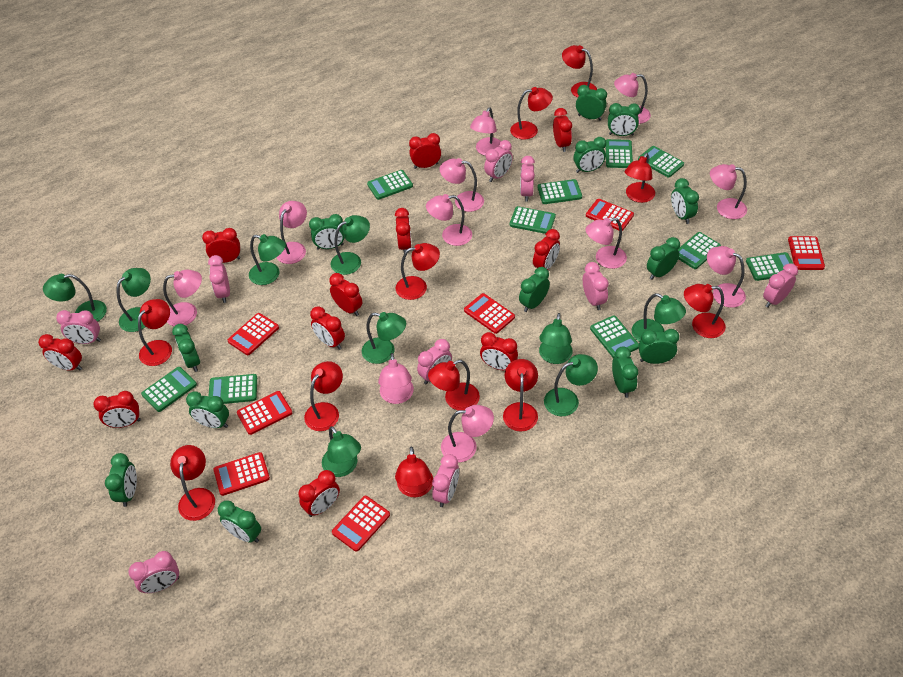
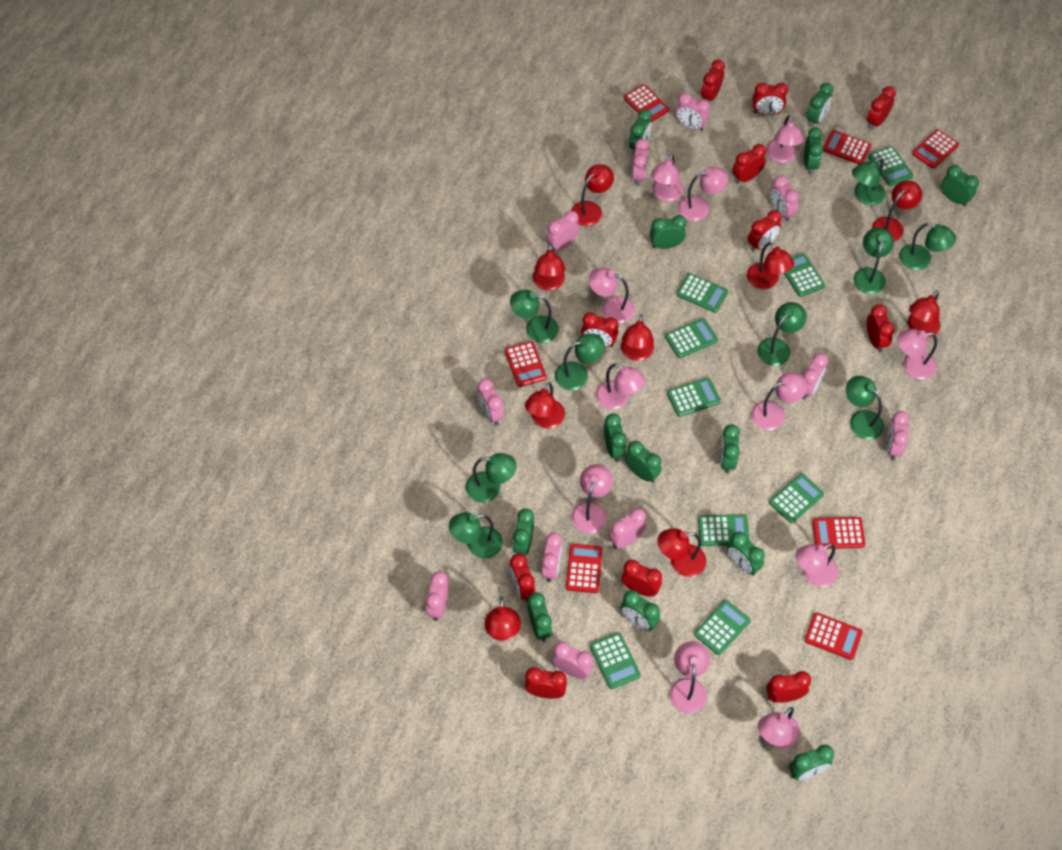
green calculator: [141,367,197,412] [208,374,257,404] [367,170,413,200] [510,206,556,234] [537,179,582,204] [590,315,639,358] [606,139,633,168] [638,146,684,177] [678,232,721,269] [746,252,793,281] = 10 -> [590,632,641,689] [665,318,718,358] [667,377,721,417] [676,273,728,313] [694,600,751,655] [698,514,750,546] [769,473,824,523] [784,253,825,297] [868,146,913,186] = 9
pink clock: [56,310,101,344] [128,551,179,593] [208,255,230,303] [417,339,452,384] [432,454,459,507] [484,140,513,182] [520,156,535,202] [583,262,609,310] [763,264,798,308] = 9 -> [426,571,449,621] [477,379,504,425] [541,533,562,582] [546,211,580,251] [552,642,593,679] [609,508,646,549] [632,139,649,186] [676,92,710,131] [770,175,799,221] [802,353,828,399] [886,411,909,460] = 11
red lamp: [138,299,172,366] [170,445,215,521] [304,361,343,431] [395,243,440,300] [395,446,433,497] [428,360,480,410] [503,359,538,432] [510,87,553,140] [562,45,597,98] [625,153,655,203] [684,284,726,338] = 11 -> [484,597,521,641] [525,382,565,428] [533,243,565,291] [571,164,614,226] [621,314,654,361] [658,528,706,577] [747,242,794,289] [872,181,922,242] [907,291,941,338] = 9

